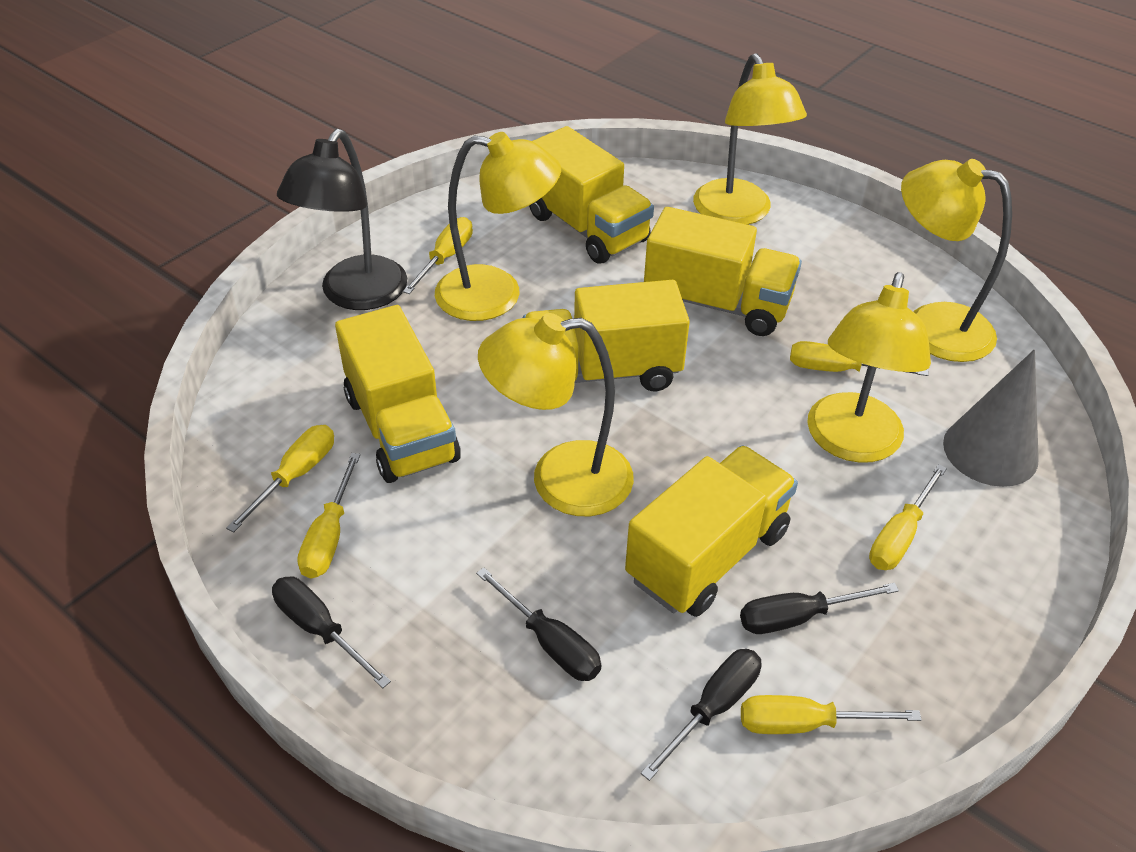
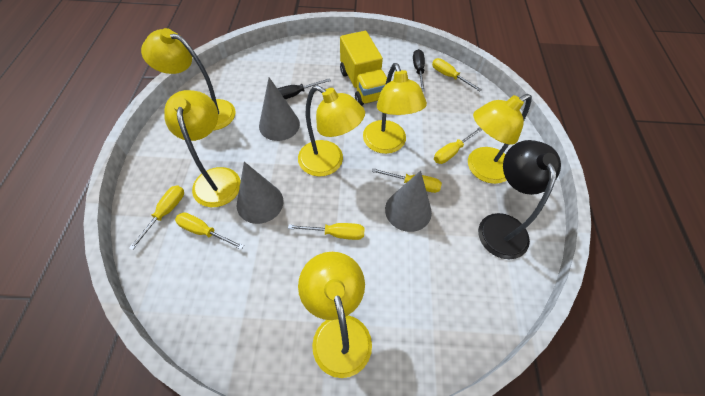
black screwdriver: [272,576,391,688] [476,567,602,681] [641,649,761,781] [740,583,899,634] = 4 -> [277,78,331,99] [413,49,425,92] = 2
grey cone: [943,349,1039,487] = 1 -> [237,162,284,224] [259,77,300,141] [385,171,432,232] = 3
yellow lamp: [435,132,561,321] [478,313,634,516] [693,53,807,225] [807,272,931,463] [901,159,1012,362] = 5 -> [141,28,236,131] [164,90,241,207] [298,85,365,177] [298,252,372,378] [363,63,427,154] [468,94,532,184] = 6
yellow truck: [335,305,461,483] [523,280,690,391] [529,126,654,263] [625,445,798,617] [644,207,802,336] = 5 -> [340,31,387,106] = 1

